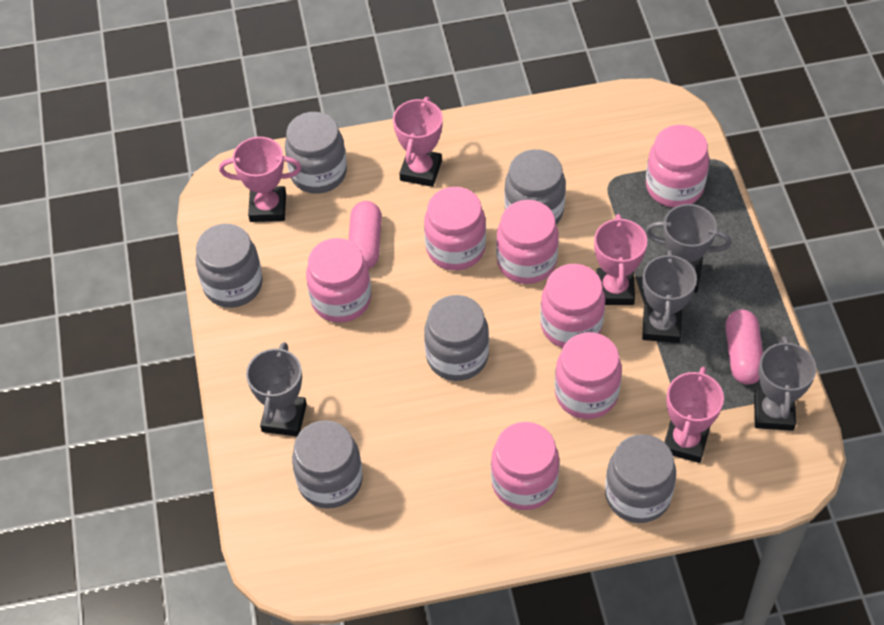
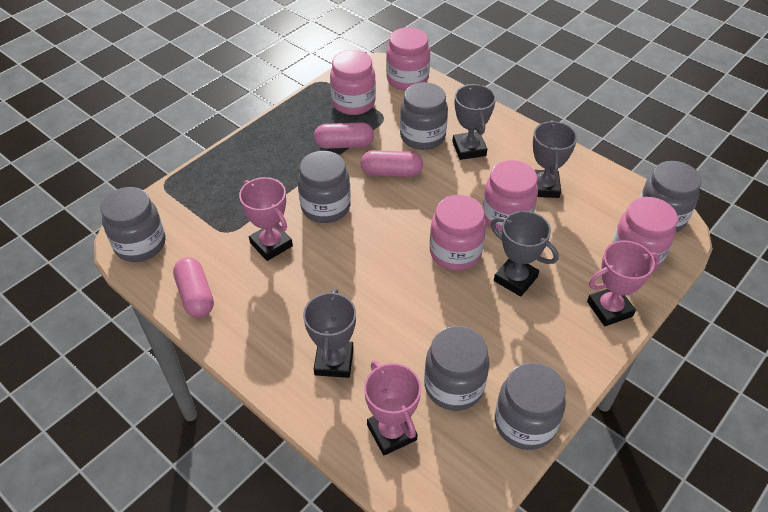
pink capsule: [348,201,382,269] [725,310,763,385] = 2 -> [173,257,214,318] [314,122,374,149] [360,150,423,177] = 3
pink jar: [306,238,371,323] [424,187,486,270] [491,422,559,510] [496,200,559,284] [540,264,605,348] [555,332,622,419] [646,125,709,207] = 7 -> [330,50,376,115] [386,27,430,91] [430,195,486,271] [482,160,538,232] [612,197,678,271] = 5
pink trophy: [219,137,301,222] [393,97,443,187] [594,214,647,305] [664,367,724,463] = 4 -> [239,177,293,261] [364,360,421,455] [587,240,660,326] = 3

